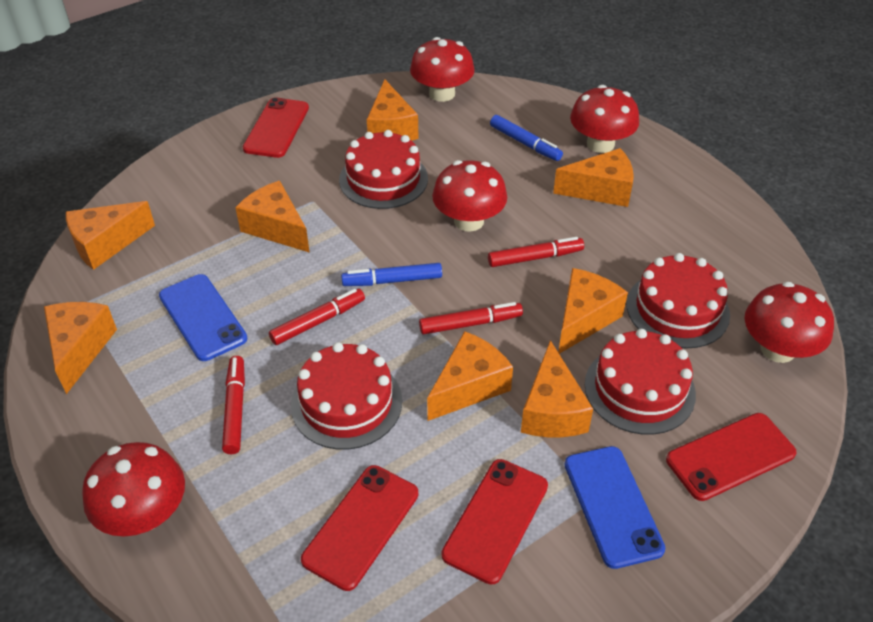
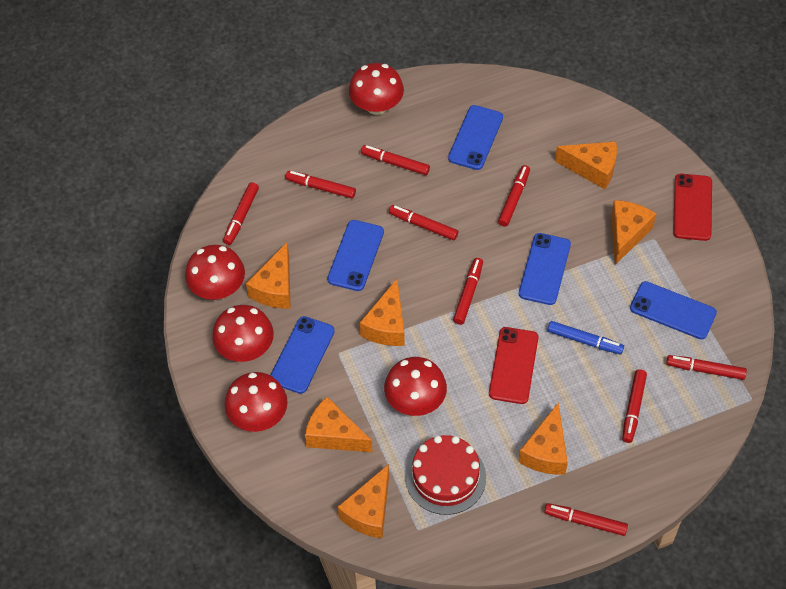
blue marker: [341,263,442,286] [490,115,563,161] = 2 -> [547,321,624,354] = 1
blue phone: [159,274,247,361] [564,446,665,569] = 2 -> [270,316,335,394] [327,220,384,291] [448,105,503,170] [519,233,571,305] [630,281,717,339] = 5
orange cheese: [44,302,117,394] [66,201,155,270] [235,181,310,253] [367,80,418,141] [427,331,513,421] [521,340,593,437] [553,148,634,207] [558,268,628,354] = 8 -> [246,243,291,308] [305,397,372,452] [338,464,389,538] [360,279,405,346] [518,402,568,475] [555,141,617,189] [611,200,656,265] = 7
red cake: [291,342,402,450] [339,130,428,209] [585,329,696,435] [627,253,730,349] = 4 -> [405,435,486,515] = 1
red marker: [222,356,245,454] [269,289,365,345] [419,302,523,335] [488,237,584,267] = 4 -> [223,182,259,245] [285,171,356,199] [361,145,430,175] [389,205,458,240] [453,258,483,325] [498,165,530,227] [544,503,628,536] [622,369,647,443] [666,355,747,380] = 9
red phone: [243,97,309,158] [301,465,418,591] [442,459,548,584] [666,413,797,501] = 4 -> [489,327,538,404] [673,174,712,241] = 2

